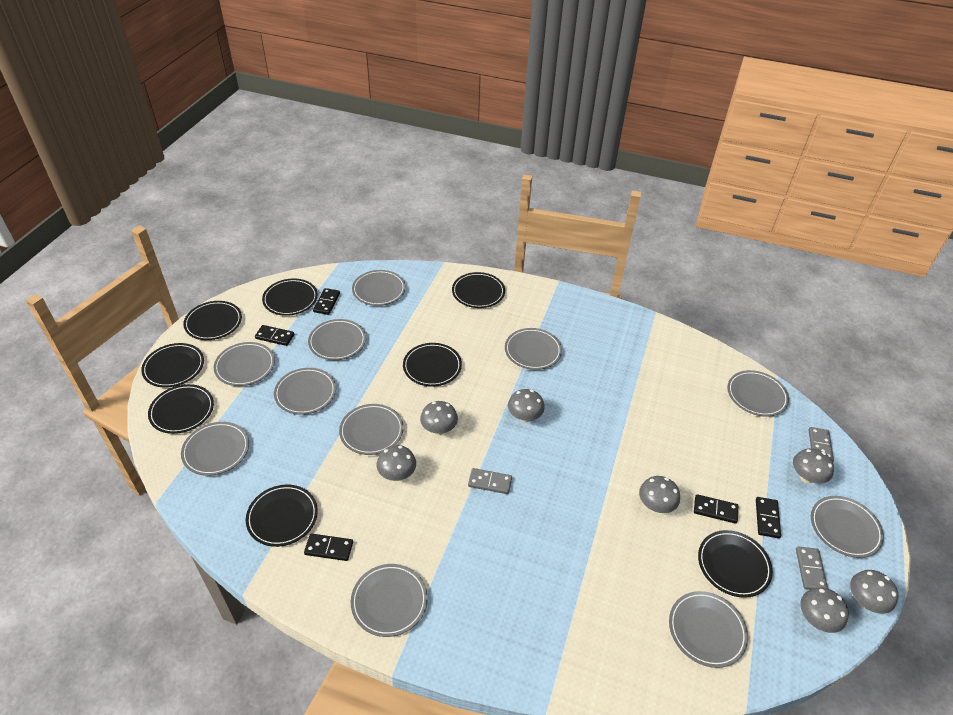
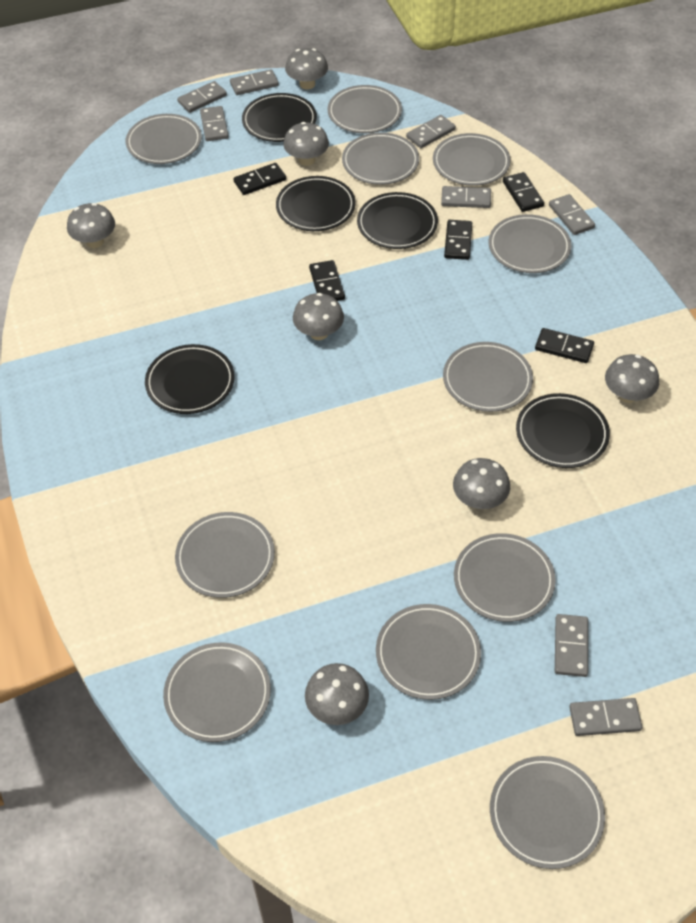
black plate: [141,343,204,387] [148,384,214,434] [183,301,242,340] [246,485,318,547] [262,279,318,316] [403,343,462,387] [452,272,505,308] [698,530,773,598] = 8 -> [145,344,235,414] [242,93,317,142] [276,176,356,231] [357,192,438,249] [516,393,610,468] = 5
grey domino: [468,468,512,494] [796,546,828,590] [808,427,834,462] = 3 -> [177,81,227,113] [200,106,229,141] [230,69,279,95] [406,115,456,148] [441,186,491,208] [549,194,595,235] [555,614,588,677] [569,698,642,736] = 8

